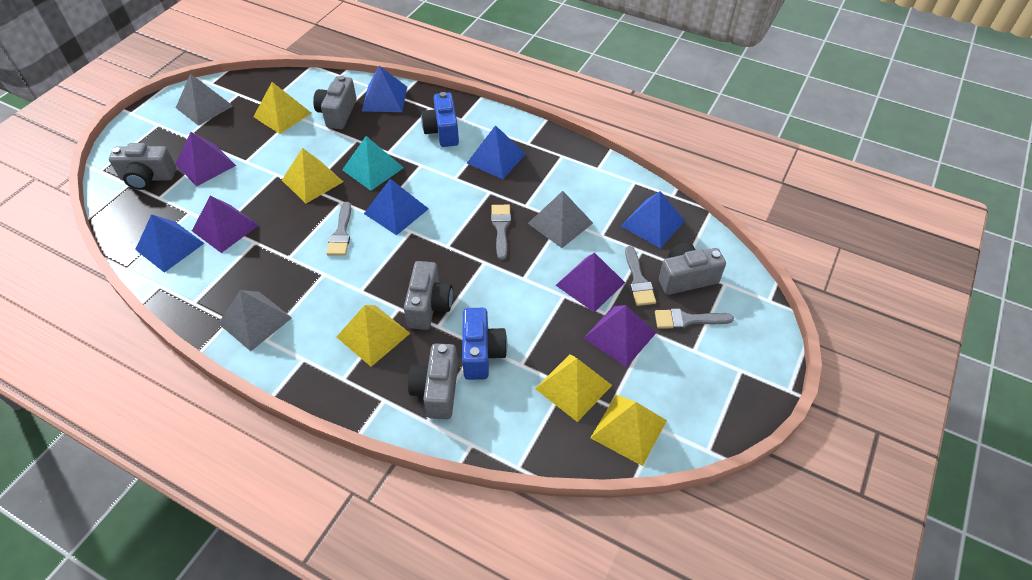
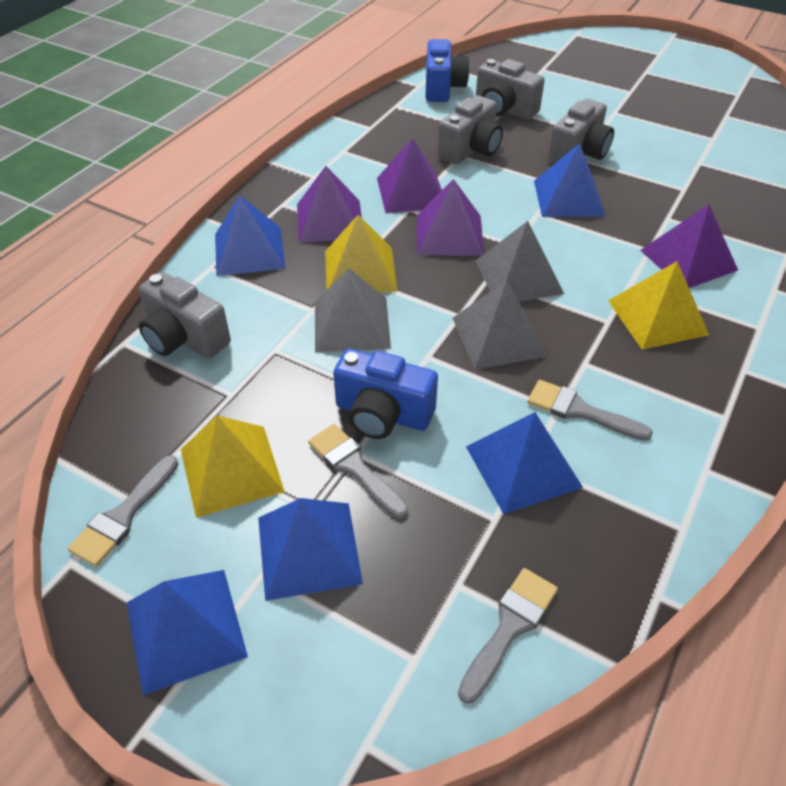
grey camera: [109,143,176,190] [313,75,357,129] [404,261,453,330] [408,344,458,419] [659,243,726,295] = 5 -> [139,272,231,359] [438,96,503,165] [476,59,545,120] [548,99,614,164] = 4
turquoise pyramid: [342,136,404,191] = 1 -> none = 0
yellow pyramid: [253,82,311,134] [282,148,343,203] [337,305,410,367] [535,354,612,422] [591,395,667,466] = 5 -> [181,416,285,518] [325,215,397,293] [608,261,709,350] = 3

